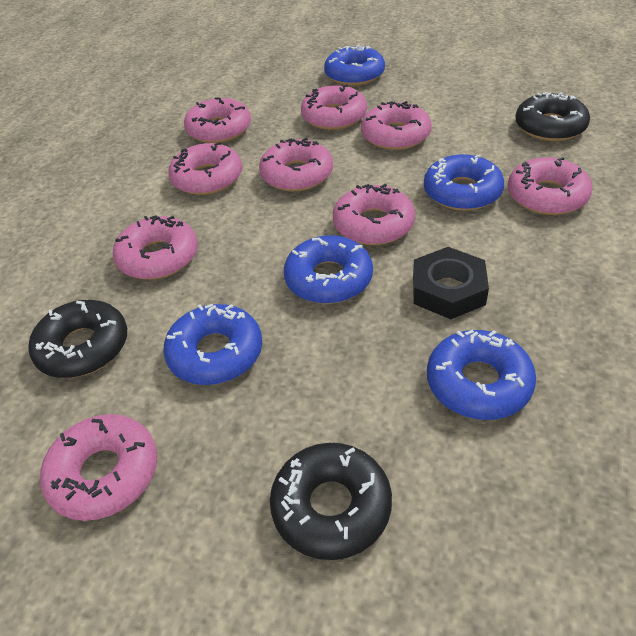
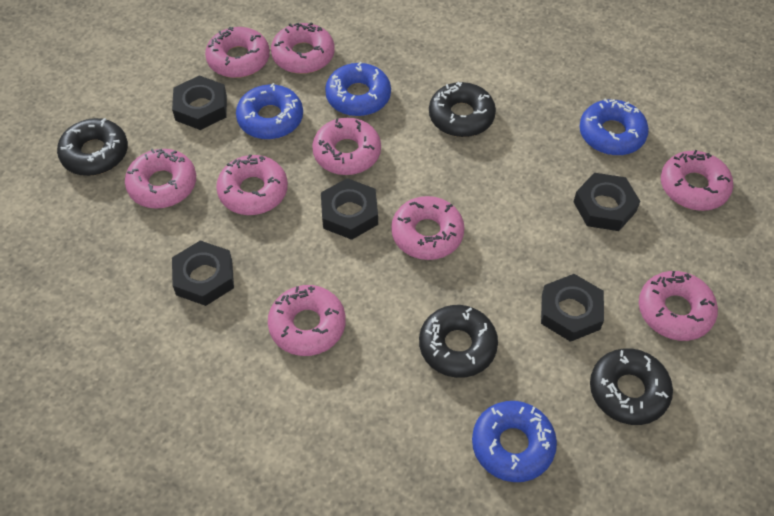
black donut: [28,300,127,378] [270,443,392,560] [515,92,590,141] = 3 -> [57,118,128,176] [419,305,498,378] [429,82,496,137] [590,348,673,425] = 4
black nut: [413,247,489,319] = 1 -> [172,75,227,130] [172,240,234,306] [321,178,378,240] [541,274,604,342] [574,173,640,231] = 5
blue donut: [163,304,262,385] [284,235,373,304] [324,44,385,86] [424,154,504,211] [427,330,536,420] = 5 -> [236,83,303,140] [325,62,391,116] [472,401,557,482] [579,98,649,155] = 4

